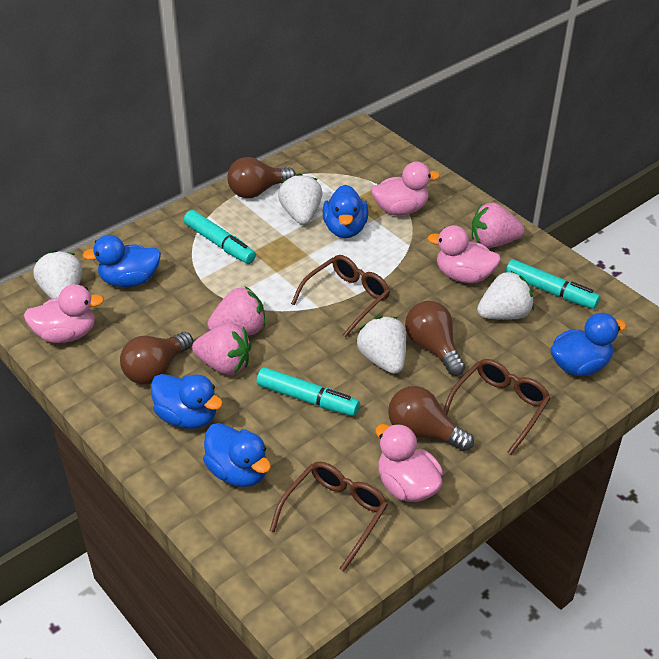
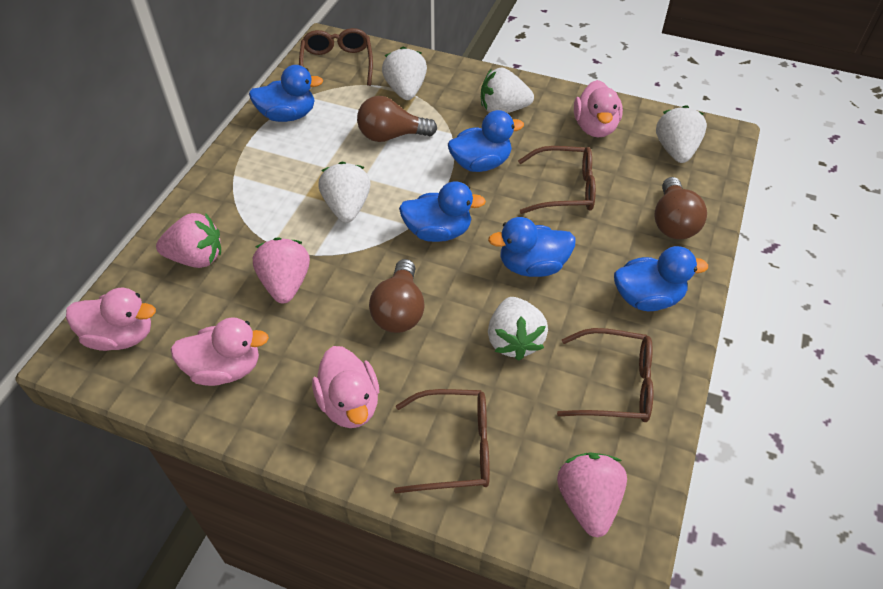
brown glasses: [270,461,388,572] [291,255,390,338] [443,359,551,455] = 3 -> [299,28,373,86] [394,389,490,494] [518,146,596,214] [557,328,653,422] = 4
brown light bulb: [120,332,193,385] [227,157,296,198] [388,386,474,451] [405,301,465,376] = 4 -> [357,96,437,142] [369,259,425,333] [654,177,707,239] = 3
turquoise marker: [184,210,256,264] [257,367,360,416] [505,259,600,309] = 3 -> none = 0
white strawberry: [33,250,82,299] [278,173,322,225] [357,316,406,374] [477,271,534,320] = 4 -> [318,162,371,223] [382,46,427,100] [481,67,534,113] [488,297,548,360] [656,105,707,163] = 5

